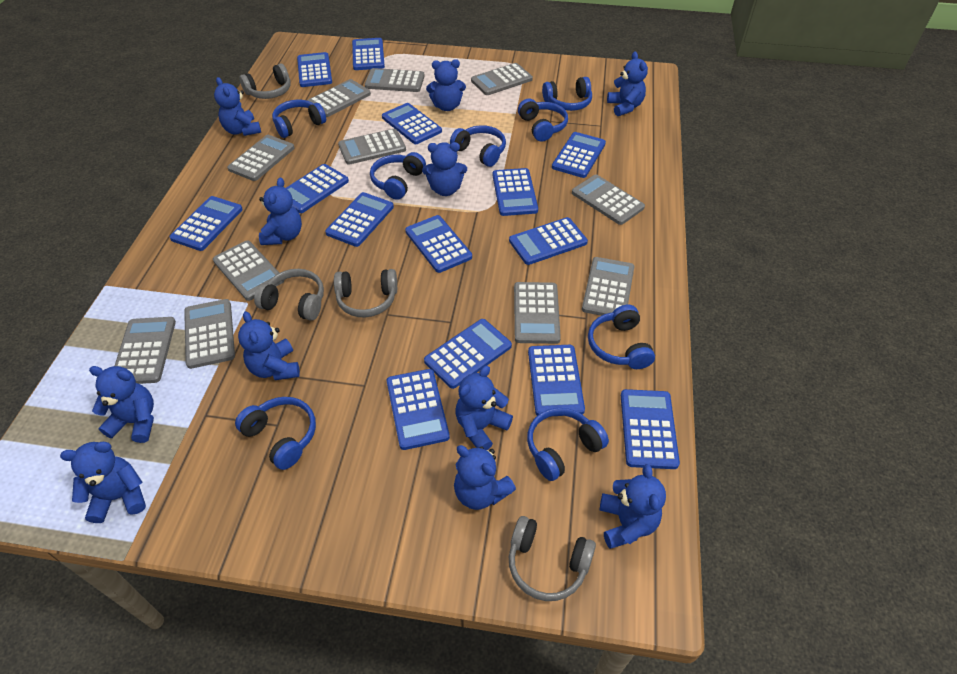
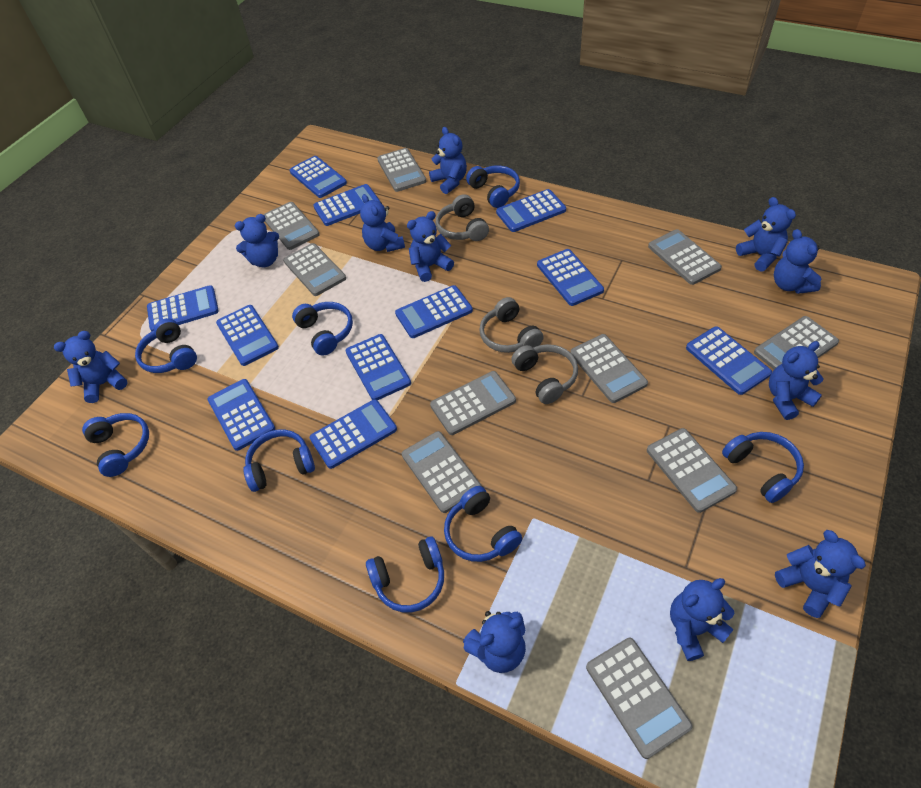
blue calculator: [169,196,243,251] [286,164,349,213] [297,52,332,87] [325,192,394,247] [352,38,385,70] [382,103,442,144] [387,369,450,450] [405,215,472,273] [424,319,512,389] [493,168,538,216] [509,217,588,265] [528,345,585,416] [552,132,606,178] [621,389,680,469] = 14 -> [147,285,219,331] [208,379,275,451] [216,305,279,366] [290,156,347,198] [310,399,397,469] [313,184,380,226] [345,334,411,400] [395,285,473,338] [496,189,566,232] [537,249,604,306] [686,326,772,395] = 11
grey calculator: [115,317,176,384] [184,299,235,369] [213,241,284,301] [227,135,294,181] [307,79,371,117] [338,129,406,165] [365,68,425,92] [471,63,533,95] [514,282,561,344] [572,175,645,225] [582,257,635,316] = 11 -> [263,202,320,250] [283,243,346,296] [377,148,426,192] [402,431,482,513] [430,371,516,435] [570,334,648,403] [586,638,693,759] [647,428,737,513] [648,229,722,285] [754,316,839,369] = 10
grey headphones: [240,63,291,99] [254,269,324,321] [334,269,397,317] [509,516,596,601] = 4 -> [436,194,489,241] [479,297,544,353] [511,344,578,404] = 3

